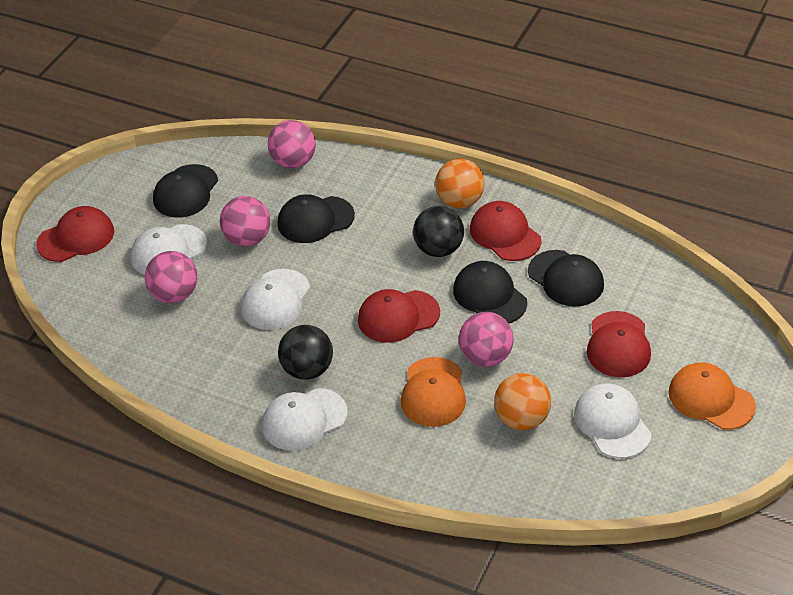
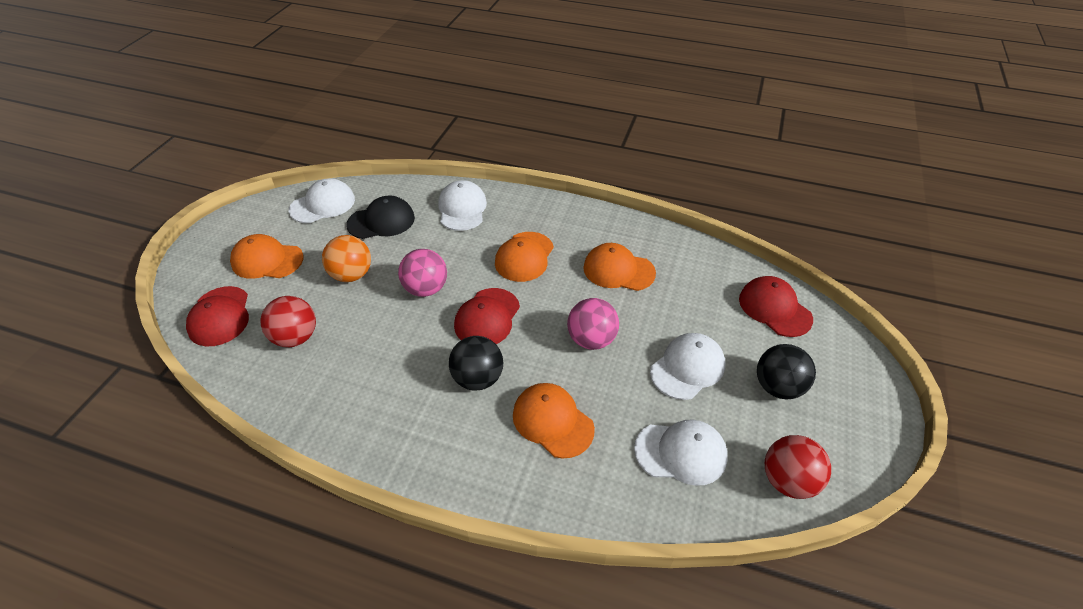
black cap: [153,164,218,218] [277,194,355,243] [453,261,527,324] [528,250,604,307] = 4 -> [346,195,415,239] = 1
orange ball: [435,159,485,208] [494,373,551,430] = 2 -> [322,235,371,282] = 1
orange cap: [401,357,466,427] [668,363,756,430] = 2 -> [230,234,303,279] [495,232,554,282] [513,383,595,459] [583,243,656,291] = 4
pink ball: [145,251,198,303] [220,196,270,246] [268,120,316,168] [459,312,514,366] = 4 -> [398,249,447,297] [567,298,619,350] = 2
red ball: none = 0 -> [260,296,316,347] [765,435,831,499] = 2
red cap: [36,206,114,262] [358,289,440,343] [470,201,541,261] [587,311,651,377] = 4 -> [186,286,249,347] [454,288,520,344] [739,276,813,337] = 3

